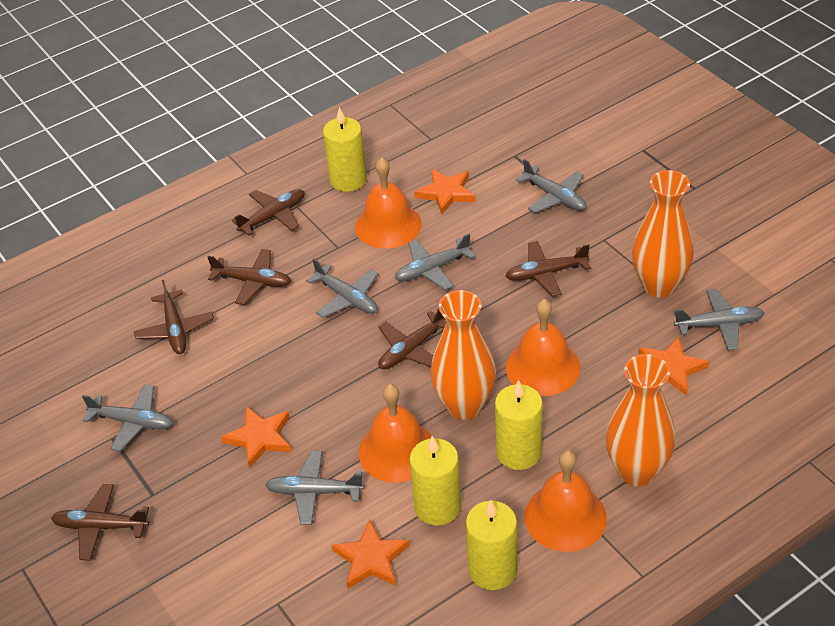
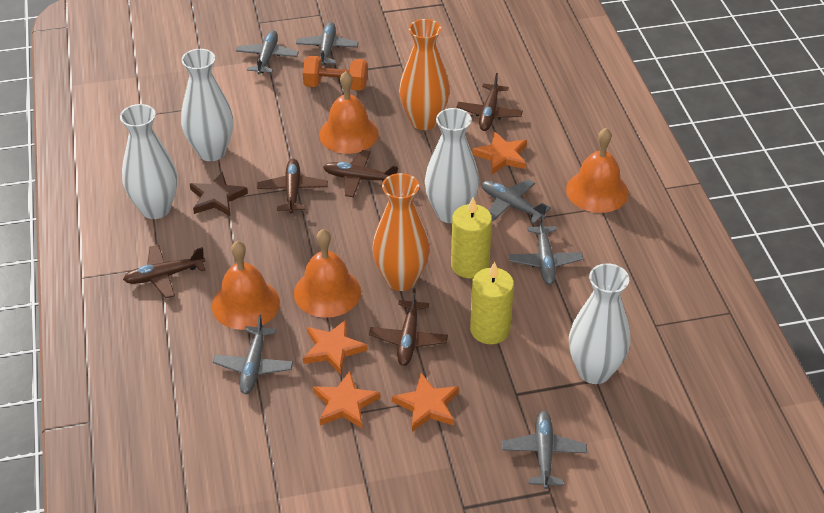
brown plane: [51,484,149,561] [134,280,214,354] [208,249,292,305] [232,189,305,236] [378,308,447,369] [505,241,591,297] = 6 -> [123,245,205,298] [257,159,328,214] [323,150,398,197] [369,289,448,366] [456,73,523,131] = 5
brown star: none = 0 -> [190,171,248,216] = 1
orange dumbbell: none = 0 -> [303,56,368,90] = 1
orange vase: [431,290,496,420] [606,354,675,486] [632,170,694,297] = 3 -> [373,173,430,291] [399,19,450,130] = 2
white vase: none = 0 -> [120,104,177,219] [181,49,233,161] [425,108,479,223] [569,263,630,384] = 4
yellow candle: [323,107,367,192] [409,436,461,526] [466,500,517,590] [495,380,543,470] = 4 -> [451,197,492,278] [470,262,514,344] = 2

